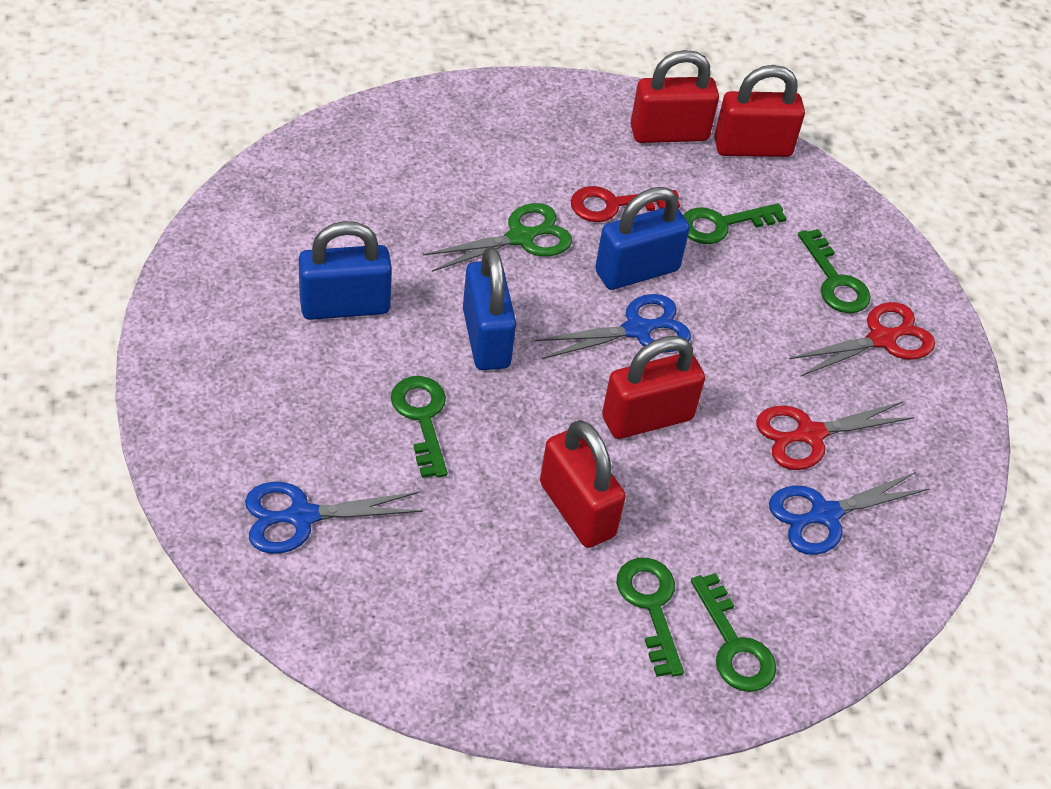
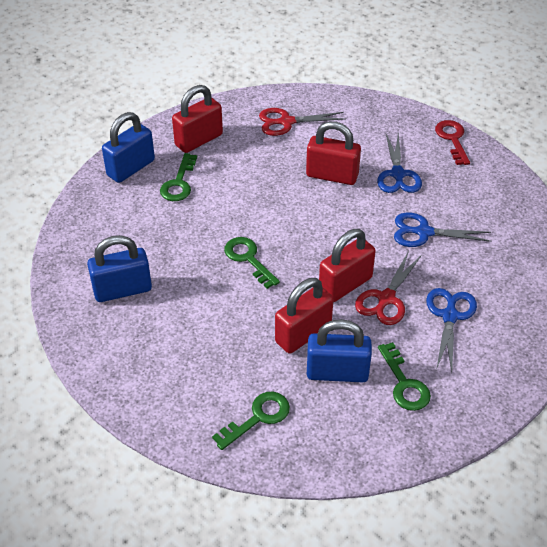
green key: [391,376,448,478] [616,558,684,677] [683,203,787,244] [691,573,777,692] [798,229,871,313] = 5 -> [160,153,197,201] [212,392,290,450] [224,237,280,289] [378,342,431,411] = 4
green scissors: [423,203,572,272] = 1 -> none = 0

